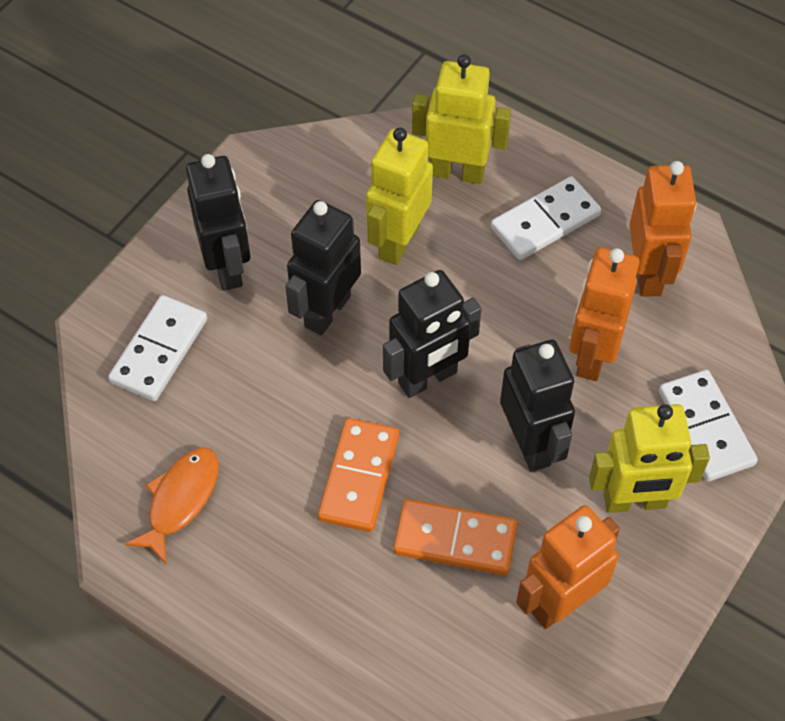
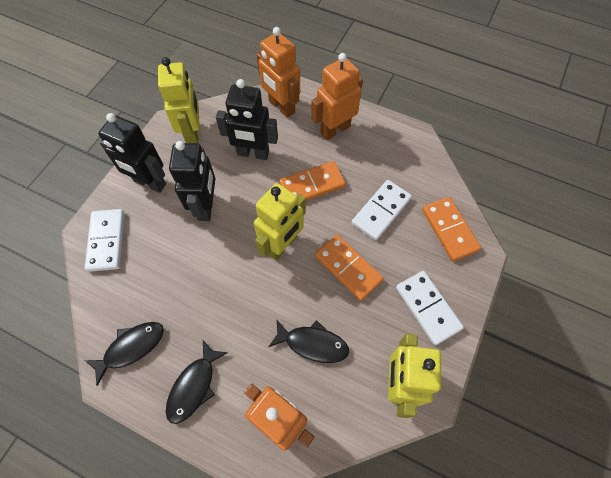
black fish: none = 0 -> [84,322,164,386] [166,340,228,424] [268,320,349,363] = 3
black robot: [186,154,250,291] [285,200,361,335] [383,270,482,398] [500,340,575,472] = 4 -> [98,113,166,193] [169,141,215,221] [216,79,278,160] = 3
orange domino: [318,418,399,532] [393,499,517,575] = 2 -> [279,161,346,201] [315,234,384,301] [422,197,481,261] = 3
orange fish: [125,448,219,564] = 1 -> none = 0

